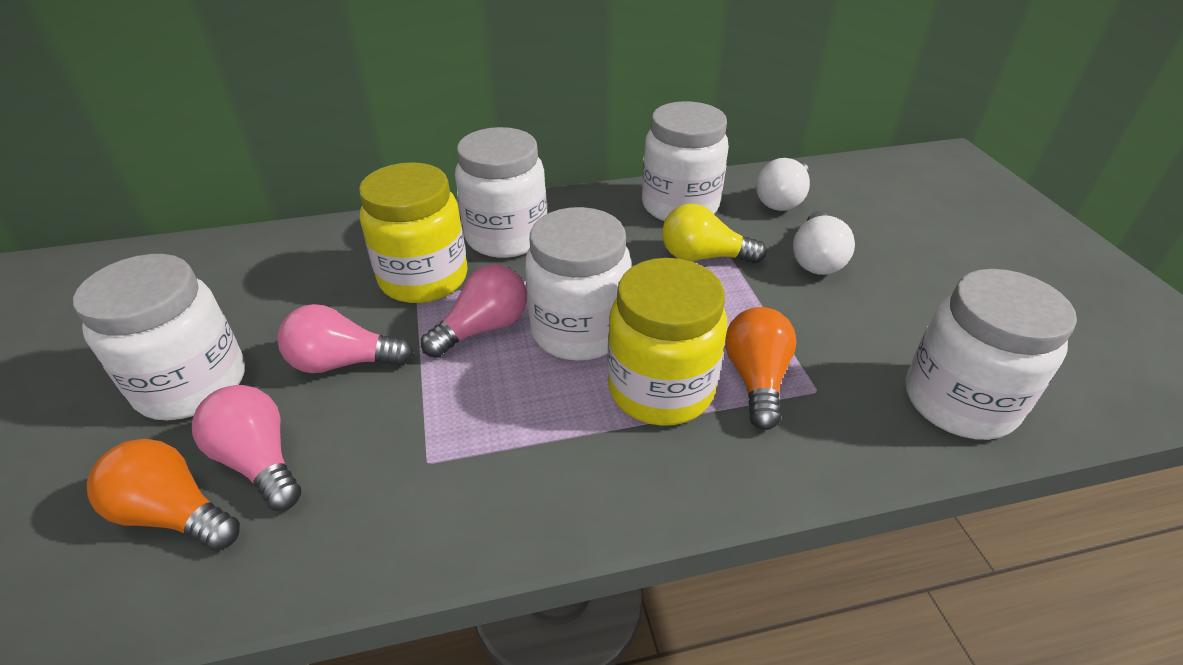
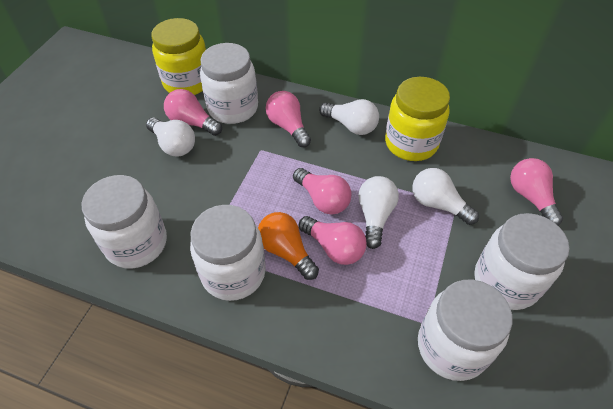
orange light bulb: [87,439,240,551] [725,307,797,430] = 2 -> [258,212,319,280] = 1
pink light bulb: [192,385,301,511] [277,304,414,373] [421,264,527,358] = 3 -> [164,89,222,136] [266,91,311,147] [293,168,352,215] [299,216,367,265] [510,158,563,226] = 5
white light bulb: [756,158,810,211] [793,211,855,275] = 2 -> [146,117,195,156] [319,99,379,135] [358,176,399,249] [412,168,479,225] = 4
yellow light bulb: [662,204,766,264] = 1 -> none = 0

